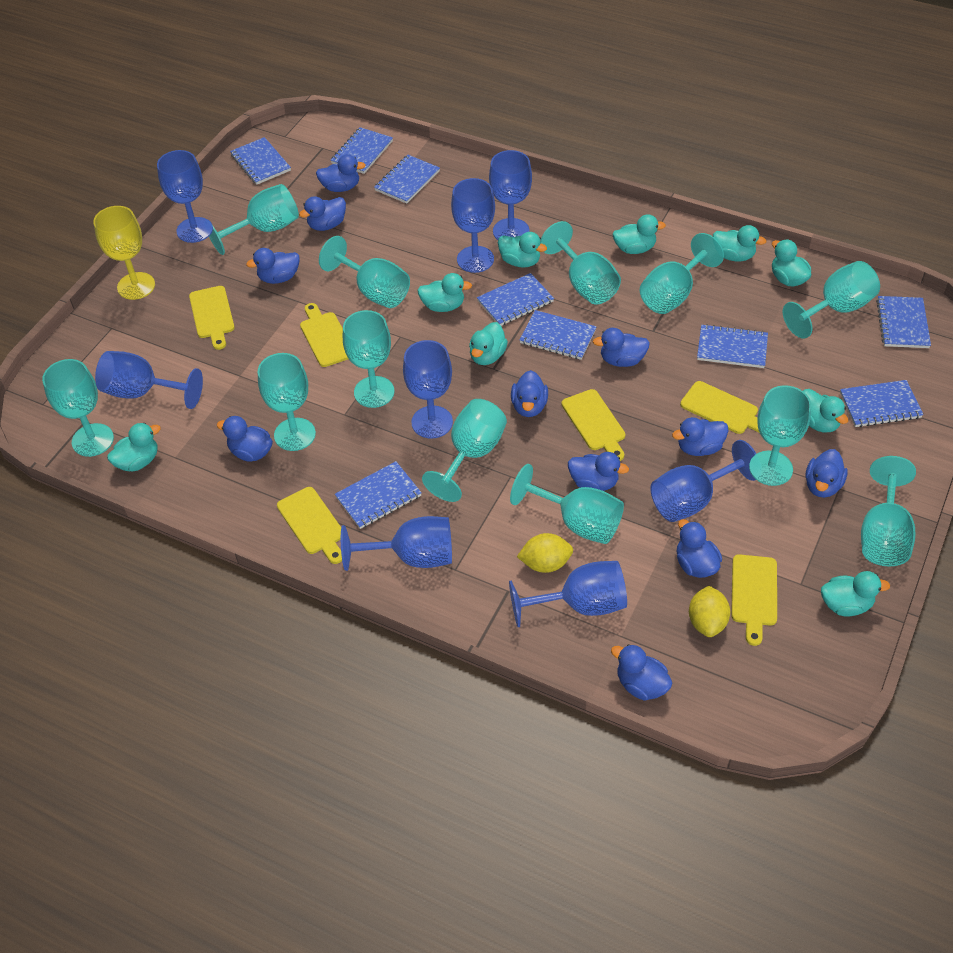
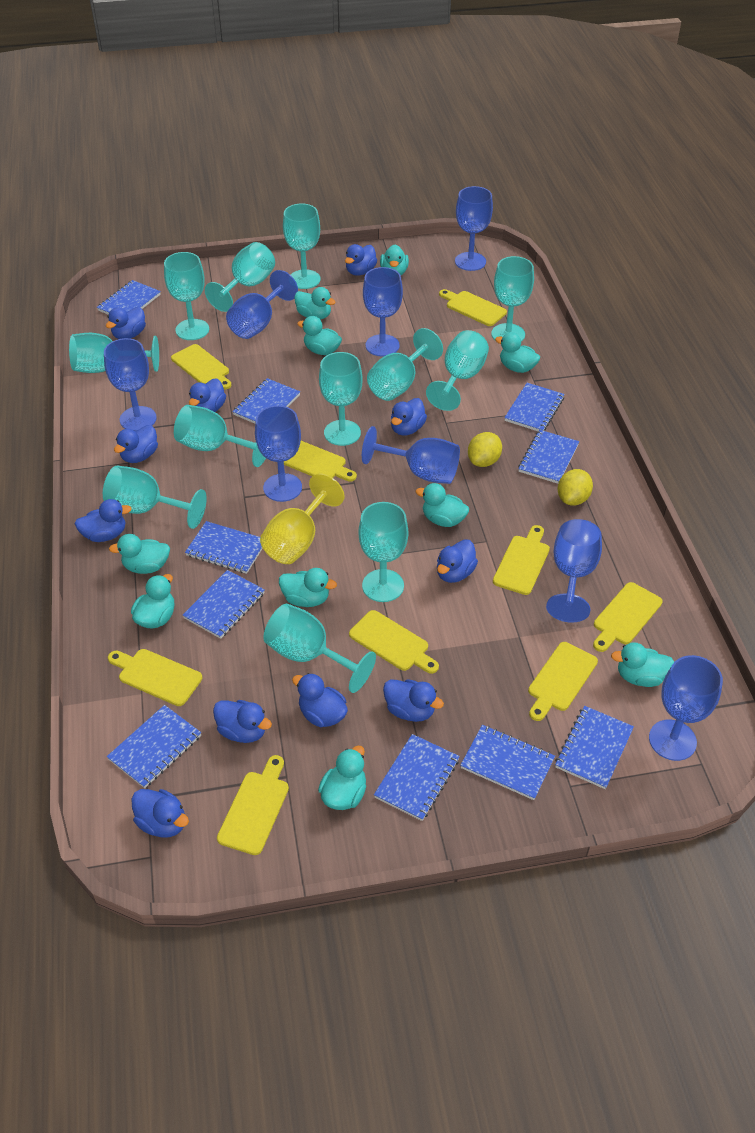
blue notebook: [230,137,291,185] [331,127,393,174] [335,461,422,529] [374,155,440,204] [477,273,554,326] [520,310,597,360] [697,324,768,368] [840,380,924,427] [876,296,931,348] = 9 -> [97,280,161,315] [107,705,201,788] [183,570,265,639] [185,521,263,574] [232,378,300,423] [374,734,460,821] [460,725,555,800] [504,383,565,431] [518,430,579,484] [555,706,634,789] = 10
turquoise duck: [107,423,161,472] [417,273,472,312] [469,322,508,365] [498,232,547,268] [613,214,666,254] [713,225,766,262] [772,240,811,286] [803,389,848,432] [821,571,890,617] = 9 -> [109,534,170,574] [131,574,175,629] [279,568,337,607] [294,287,335,320] [297,316,342,355] [318,746,366,810] [380,245,409,275] [416,483,469,527] [495,332,540,373] [611,642,674,687] = 10
yellow cutting board: [189,286,235,350] [277,487,342,564] [300,303,349,367] [562,389,625,461] [680,381,760,434] [731,554,777,646] = 6 -> [108,649,202,706] [171,344,231,389] [217,755,289,855] [284,441,357,482] [349,610,439,674] [439,289,507,326] [493,525,550,595] [528,642,598,721] [593,582,663,652] = 9

